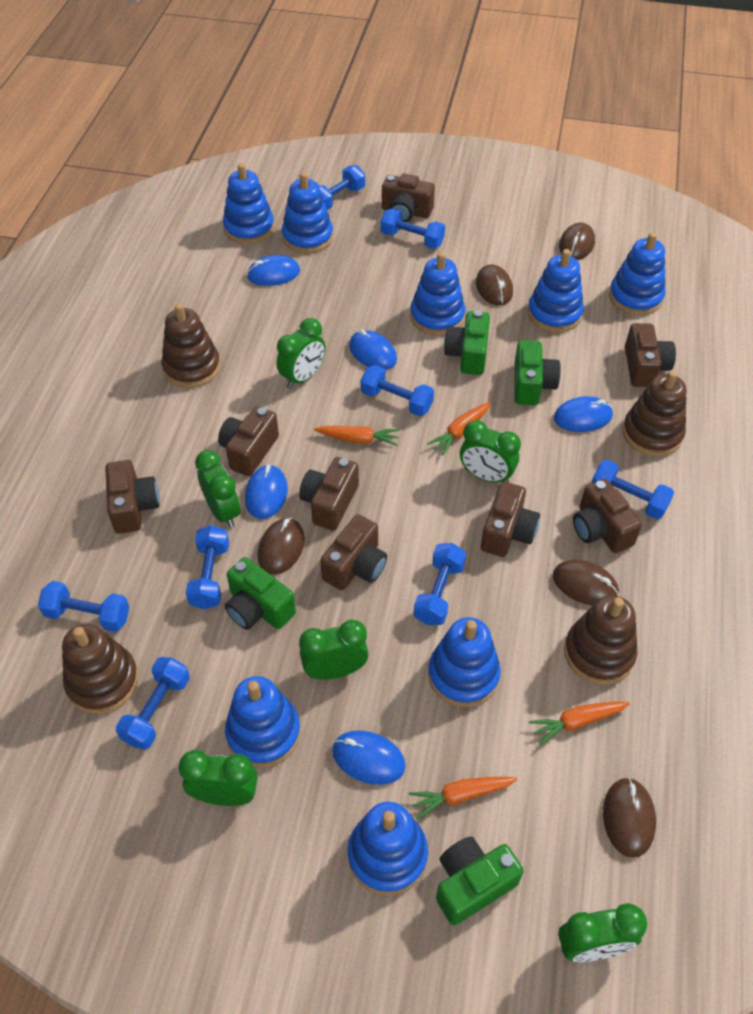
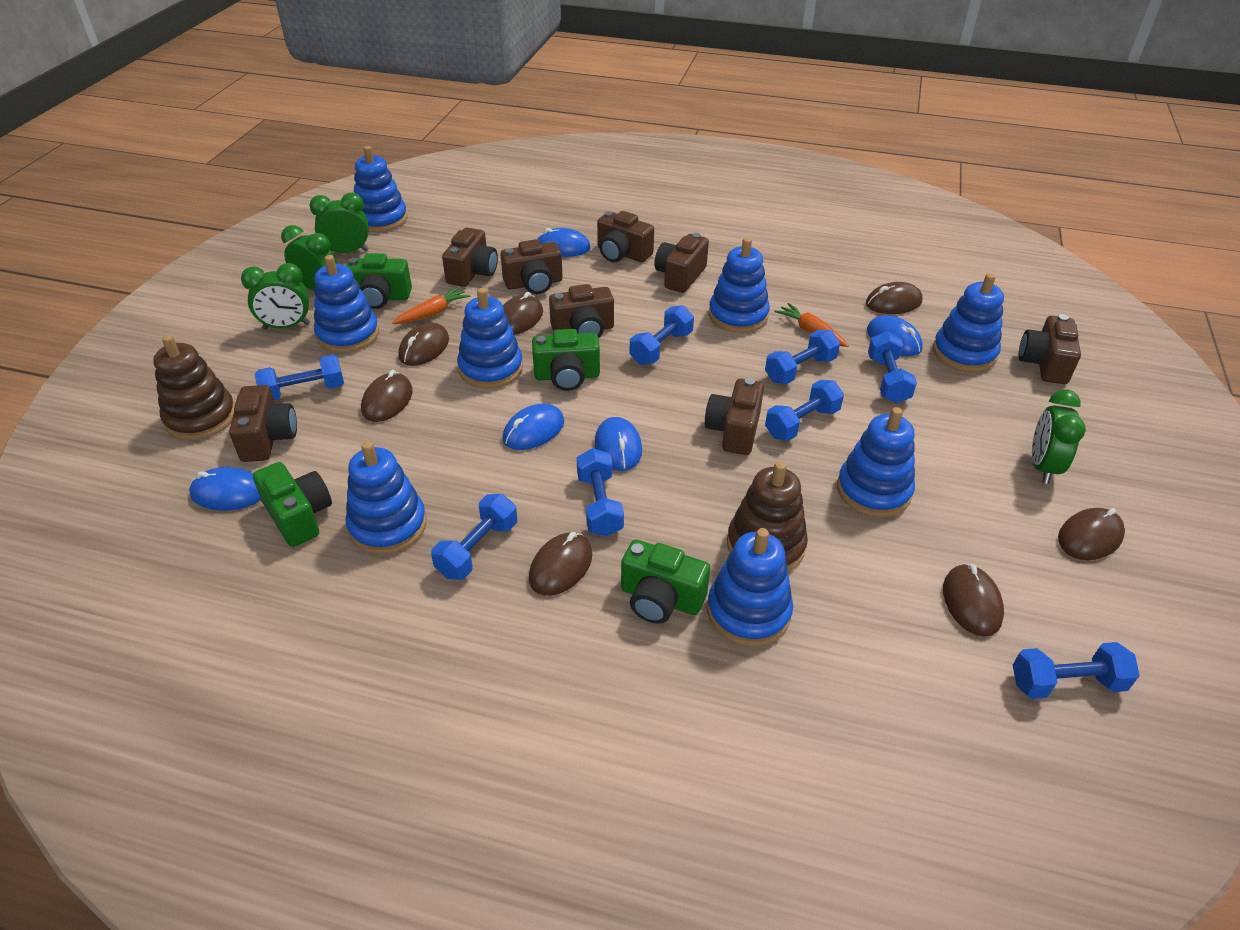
brown mouse: [257,518,305,575] [476,265,513,305] [553,560,619,606] [559,222,595,260] [603,777,656,858] = 5 -> [361,370,413,422] [398,322,449,366] [503,292,543,335] [529,532,592,596] [866,282,923,314] [943,564,1004,637] [1058,508,1125,560] = 7
brown stacking toy: [62,624,139,714] [161,303,220,388] [564,595,638,684] [622,370,686,456] = 4 -> [153,335,235,440] [727,461,808,572] = 2
green clock: [178,750,258,806] [195,450,241,528] [277,318,326,389] [299,620,369,680] [460,420,521,483] [558,903,647,962] = 6 -> [241,263,310,330] [281,225,337,290] [309,192,368,253] [1032,390,1086,484] = 4
orange carrot: [314,426,400,446] [409,777,517,819] [427,402,491,456] [529,701,630,745] = 4 -> [392,287,470,324] [774,303,849,347] = 2

